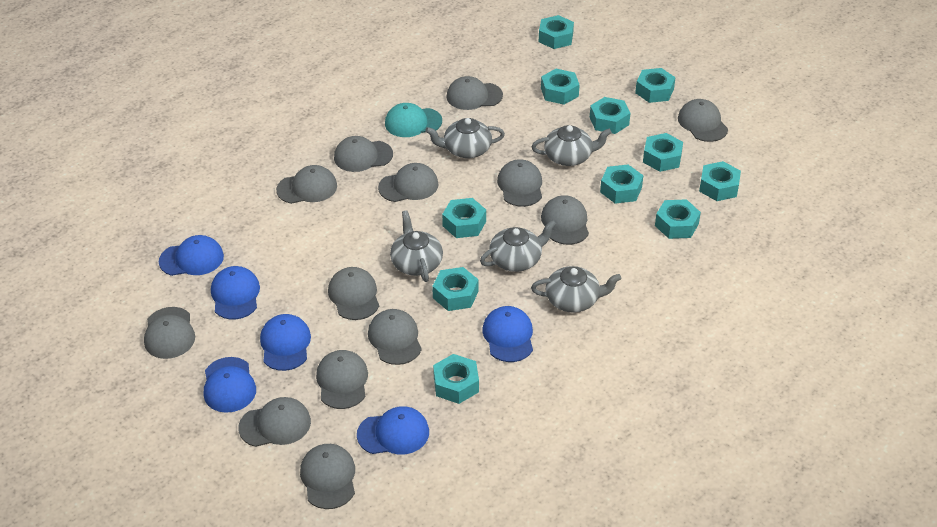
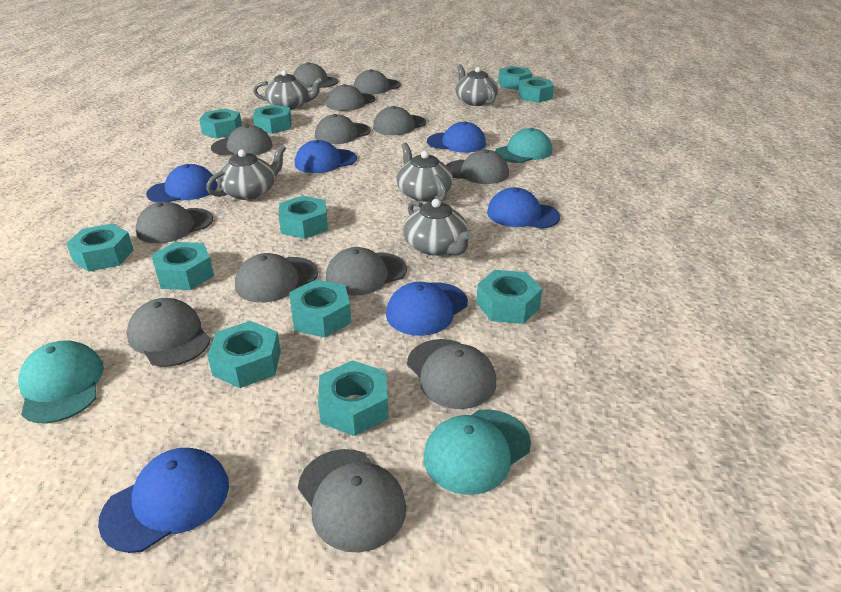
turquoise cap: [385,103,442,137] = 1 -> [18,340,104,423] [423,409,531,495] [495,128,552,163] = 3

